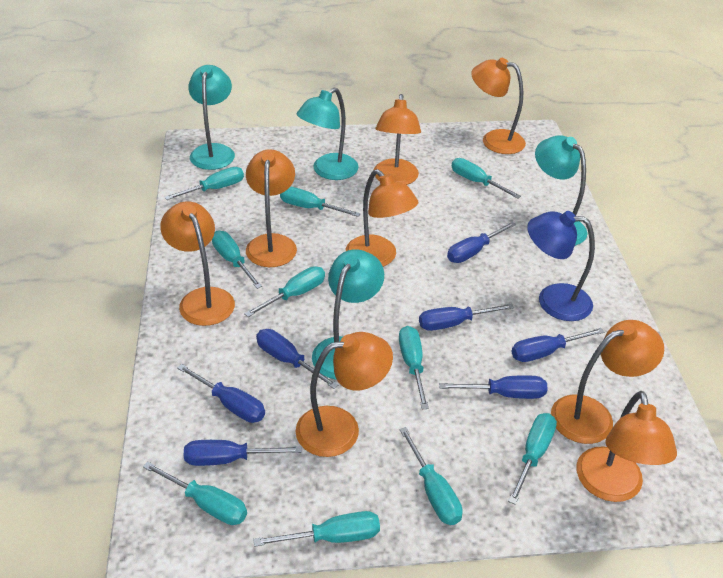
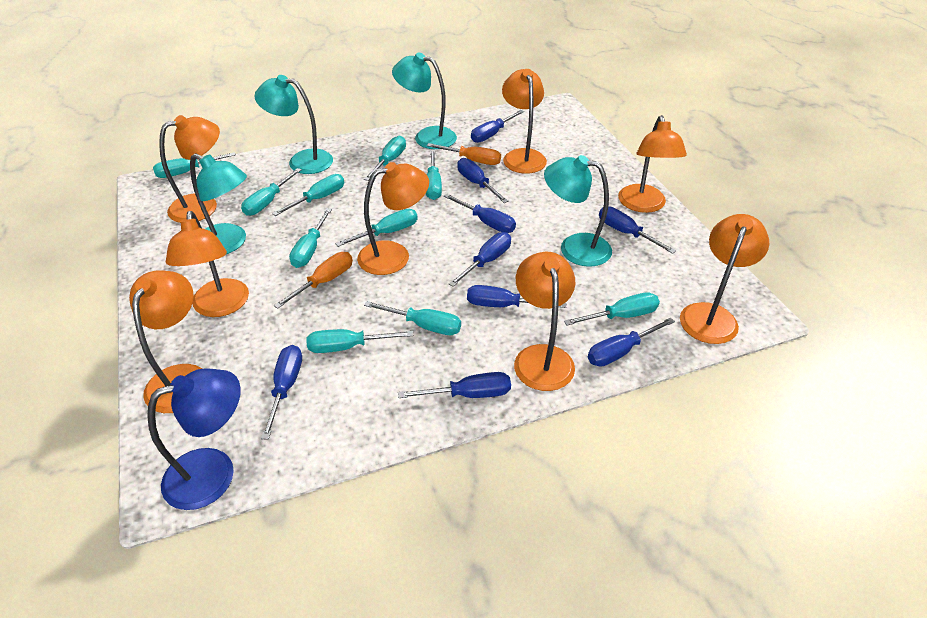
blue screwdriver: [177,364,265,423] [184,440,302,466] [256,329,338,389] [419,304,514,331] [439,375,548,399] [447,222,516,263] [511,328,604,362] = 7 -> [261,345,302,440] [398,372,511,398] [444,194,516,233] [449,232,511,287] [457,158,508,203] [467,285,567,308] [471,110,524,143] [588,318,675,367] [599,206,676,254] = 9
orange screwdriver: none = 0 -> [274,252,353,309] [427,143,501,165] = 2

